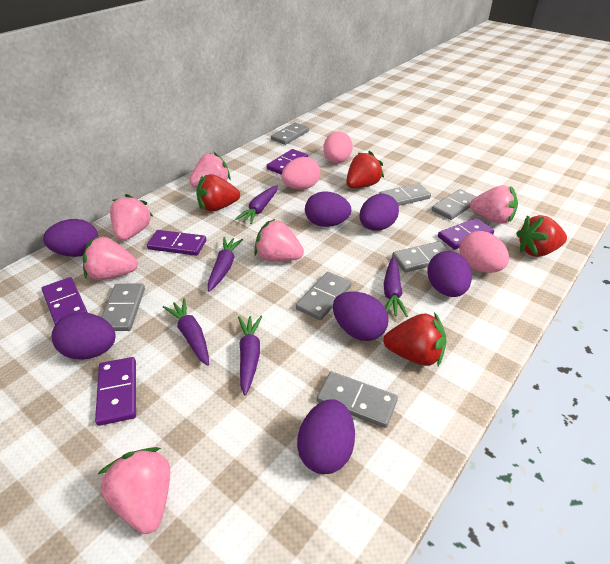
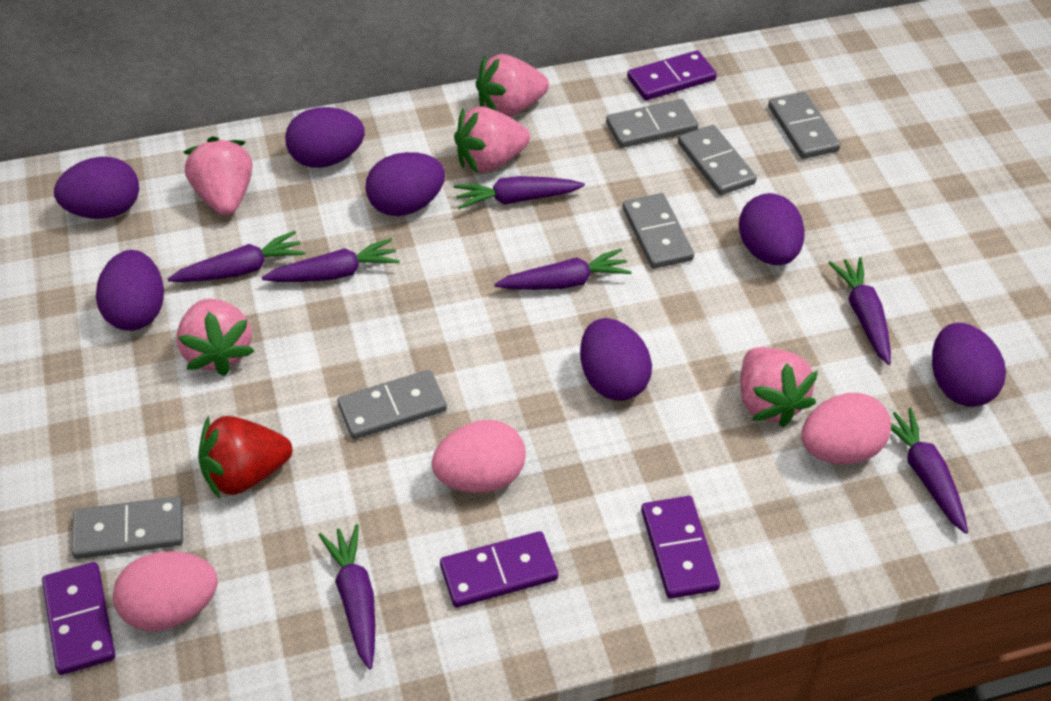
grey domino: [101,284,145,331] [271,123,309,145] [296,272,351,320] [317,371,398,428] [379,183,431,206] [392,241,449,273] [432,189,477,220] = 7 -> [72,496,183,559] [338,370,447,439] [606,99,698,148] [623,193,694,269] [678,125,757,195] [768,92,841,159] = 6
pink strawberry: [83,236,138,280] [98,447,170,534] [110,194,153,241] [189,152,231,188] [254,219,304,261] [470,185,518,224] = 6 -> [177,299,255,376] [183,136,252,216] [454,107,530,173] [476,54,549,117] [740,347,818,427] = 5
purple carrot: [163,298,209,366] [208,237,243,292] [235,186,278,224] [238,316,262,395] [384,257,408,317] = 5 -> [168,231,305,282] [262,238,400,282] [318,524,375,669] [454,176,585,209] [494,249,632,290] [829,257,891,365] [891,407,968,534] = 7
purple domino: [42,277,88,325] [95,357,136,426] [147,230,206,256] [266,149,308,175] [438,218,494,250] = 5 -> [42,562,115,675] [440,531,558,608] [627,50,717,100] [641,496,720,599] = 4
red strawberry: [196,174,240,212] [346,151,384,188] [383,312,447,366] [516,215,567,257] = 4 -> [198,416,292,499] = 1

